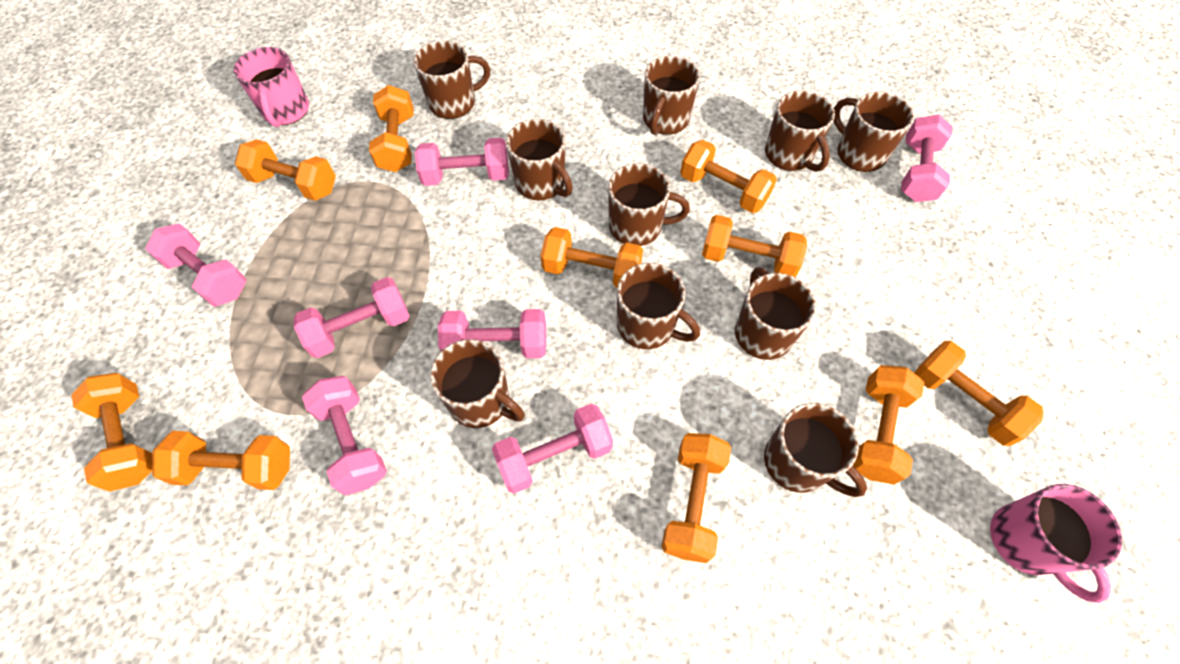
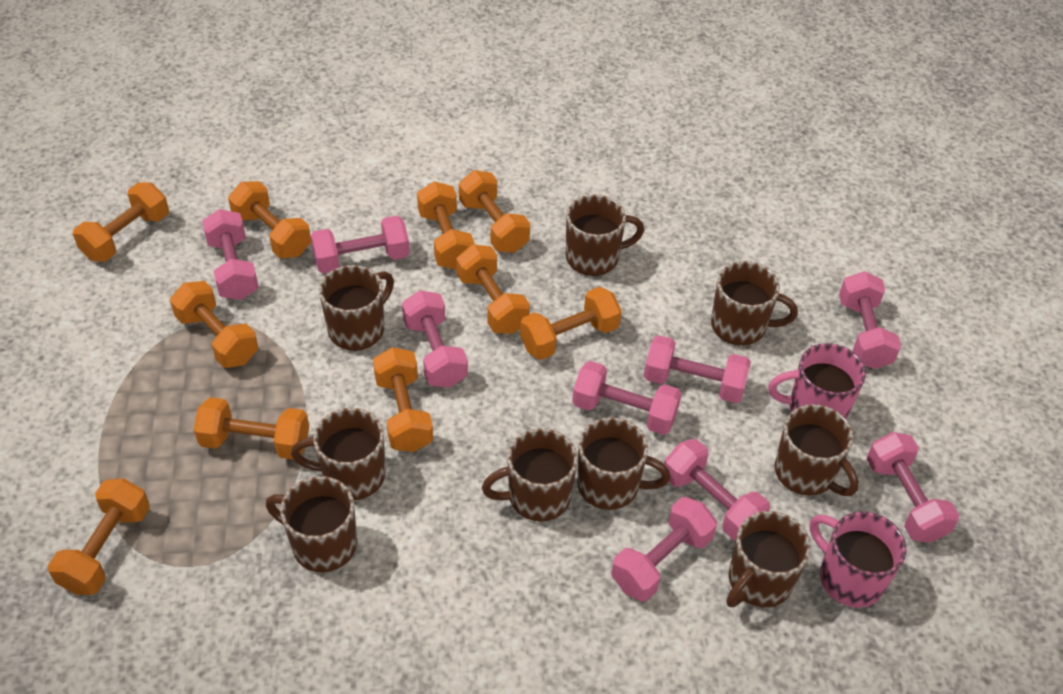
brown mug: [414,41,490,119] [430,339,525,428] [506,119,573,200] [608,163,690,246] [617,263,700,349] [643,56,700,135] [735,267,816,360] [764,403,867,497] [765,90,835,172] [834,92,914,172] = 10 -> [266,476,357,572] [291,408,385,500] [319,265,394,351] [482,428,578,522] [566,194,644,276] [577,417,670,510] [711,261,798,346] [727,511,811,607] [775,404,859,496] = 9
pink dumbbell: [145,223,247,307] [294,277,410,358] [302,376,387,495] [415,138,509,186] [438,309,547,358] [492,404,613,494] [901,114,952,202] = 7 -> [202,209,259,300] [311,216,410,274] [402,290,468,388] [572,361,682,435] [611,497,717,601] [644,335,751,403] [664,439,770,541] [839,271,901,369] [866,432,959,543] = 9

